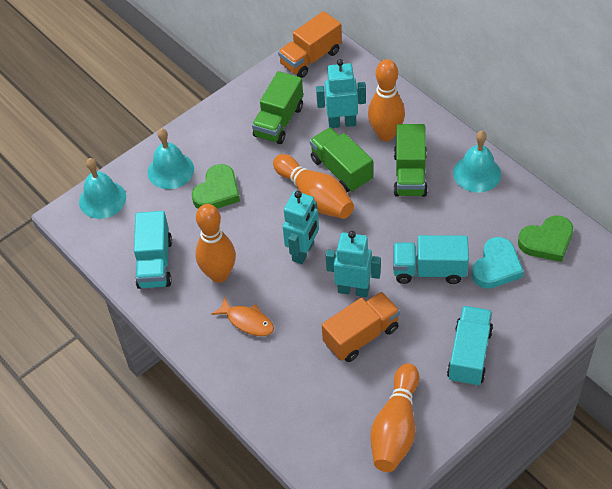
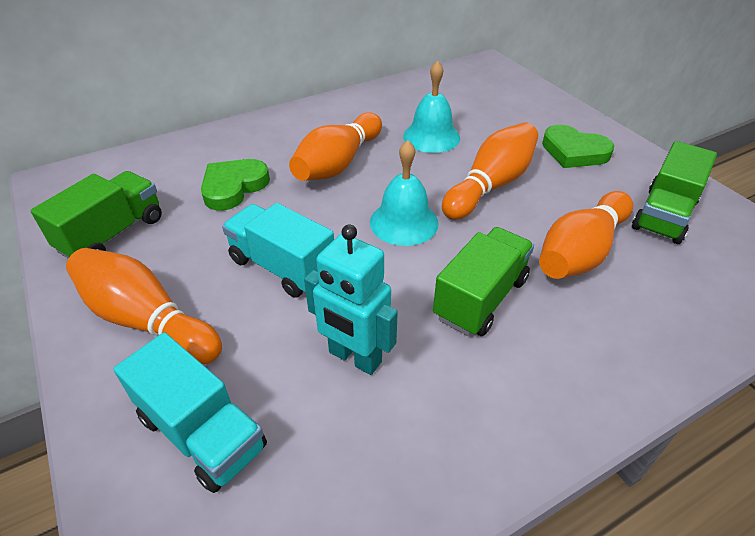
orange fish: [211,296,274,336] = 1 -> none = 0
orange truck: [278,11,342,78] [322,292,400,362] = 2 -> none = 0
turquoise bell: [79,158,126,219] [148,129,194,189] [453,131,501,192] = 3 -> [370,140,439,246] [403,61,460,153] = 2
turquoise heart: [472,237,524,289] = 1 -> none = 0
turquoise robot: [283,191,319,264] [316,59,366,128] [326,231,381,297] = 3 -> [304,225,398,375] = 1
turquoise truck: [134,211,172,289] [393,235,469,284] [447,306,493,386] = 3 -> [113,332,267,493] [222,203,334,298] = 2

